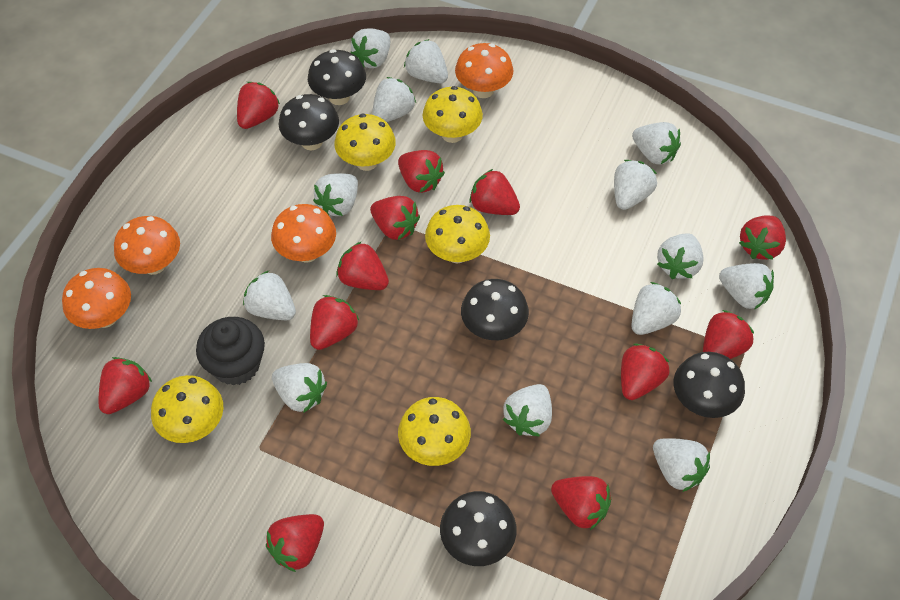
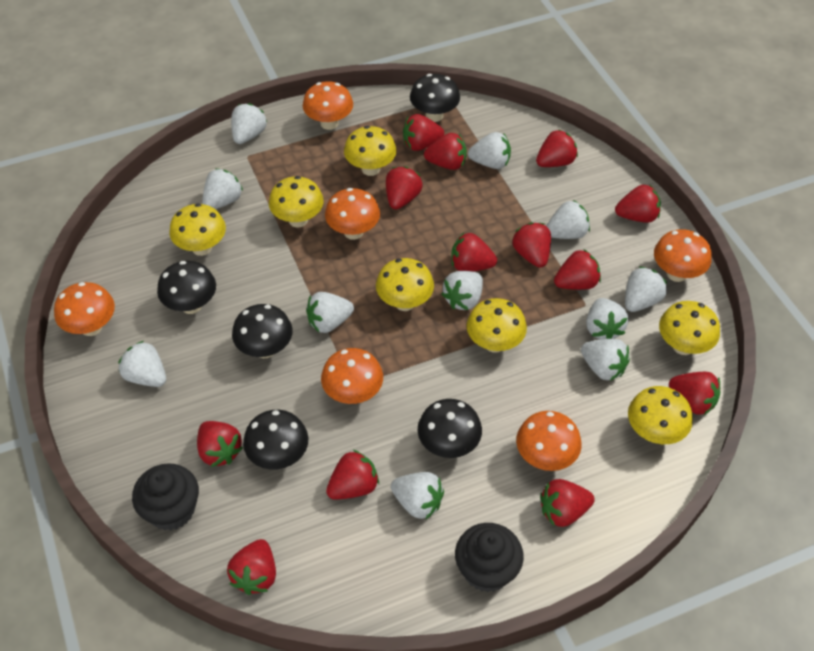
black cupcake: [196,317,265,386] = 1 -> [132,463,199,531] [455,523,524,593] = 2
orange mushroom: [62,268,131,329] [114,216,180,275] [271,204,336,263] [455,43,513,98] = 4 -> [54,282,115,336] [303,81,353,130] [321,348,383,404] [325,188,380,240] [516,411,582,471] [654,229,712,282] = 6
red strawberry: [98,357,152,414] [237,82,280,129] [266,514,324,572] [310,295,359,350] [336,241,389,290] [370,196,420,240] [398,150,445,193] [469,169,520,215] [551,476,611,530] [621,344,670,400] [703,310,754,359] [739,216,786,260] = 12 -> [197,421,243,467] [227,539,276,595] [326,450,379,500] [386,166,422,210] [403,114,444,151] [424,133,467,170] [452,233,497,272] [512,222,551,268] [536,129,578,167] [540,479,595,527] [554,249,601,290] [615,184,661,223] [669,372,720,415] = 13
white strawberry: [243,271,296,320] [272,363,327,412] [313,173,358,216] [350,28,390,68] [372,77,416,122] [404,39,448,83] [503,384,552,437] [614,160,657,210] [631,282,681,335] [632,122,681,165] [653,438,710,492] [657,233,704,279] [719,263,774,310] = 13 -> [118,341,166,387] [202,168,243,209] [231,103,267,144] [306,292,354,333] [391,472,444,519] [441,271,483,310] [468,132,511,169] [547,200,590,239] [581,339,630,381] [586,298,628,339] [625,267,667,312] = 11
yellow mushroom: [151,375,224,443] [334,114,396,171] [398,397,471,466] [423,86,483,143] [425,205,490,263] = 5 -> [169,203,226,256] [269,176,324,227] [344,126,397,176] [376,258,434,311] [467,298,527,353] [628,386,693,444] [659,301,720,355] = 7

